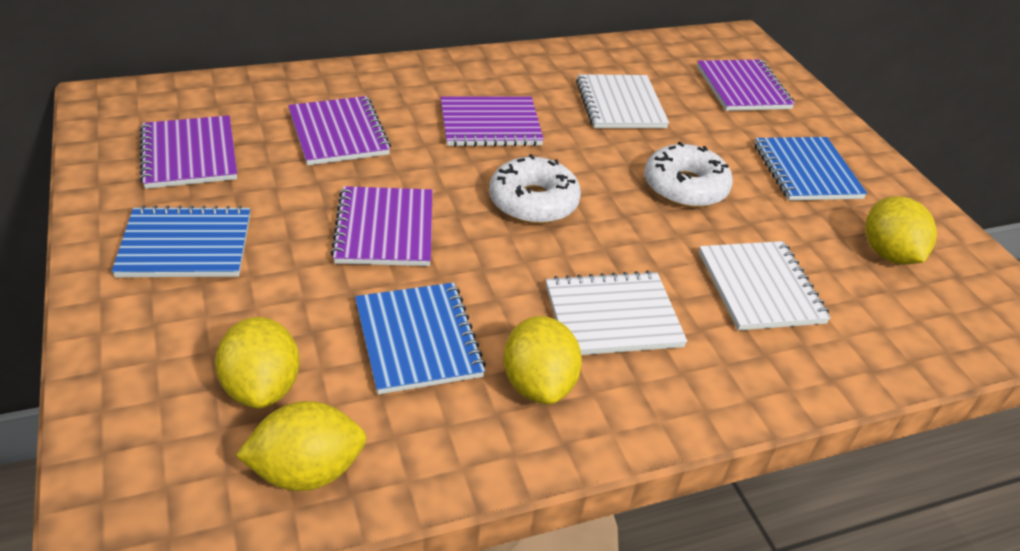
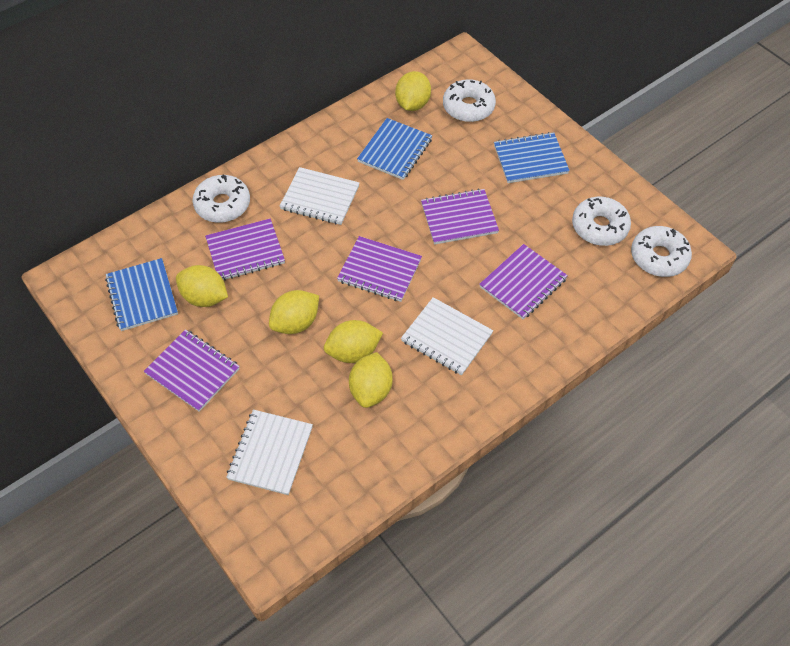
white donut: [489,154,581,224] [645,142,733,208] = 2 -> [193,174,250,223] [443,79,496,122] [572,197,631,246] [631,226,692,277] = 4
yellow lemon: [215,317,300,409] [236,401,367,491] [503,316,582,405] [865,196,937,265] = 4 -> [176,265,228,307] [269,290,319,334] [324,320,383,363] [349,352,393,408] [395,71,431,111] = 5

